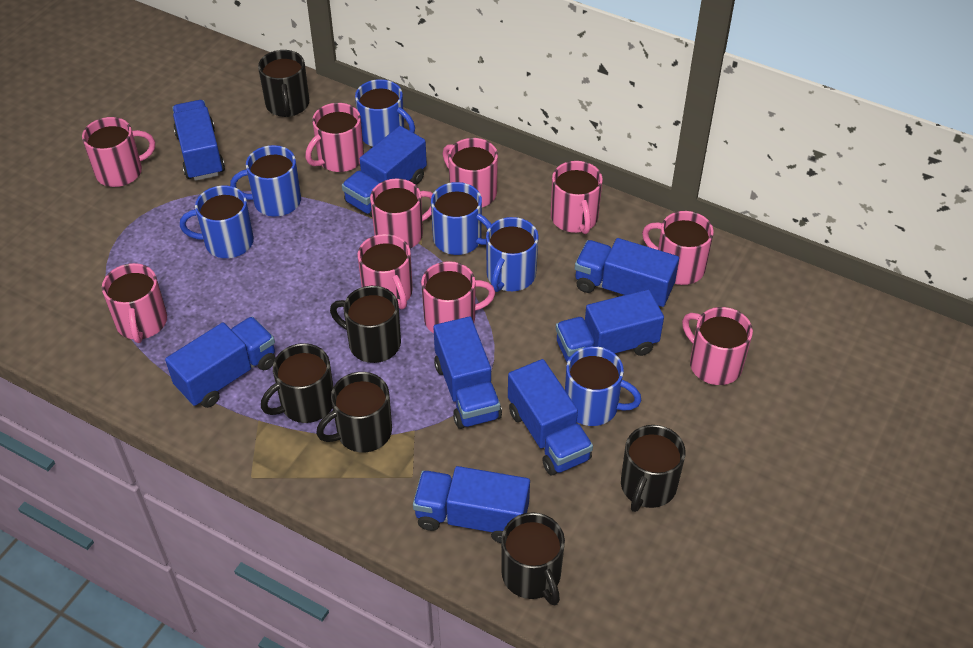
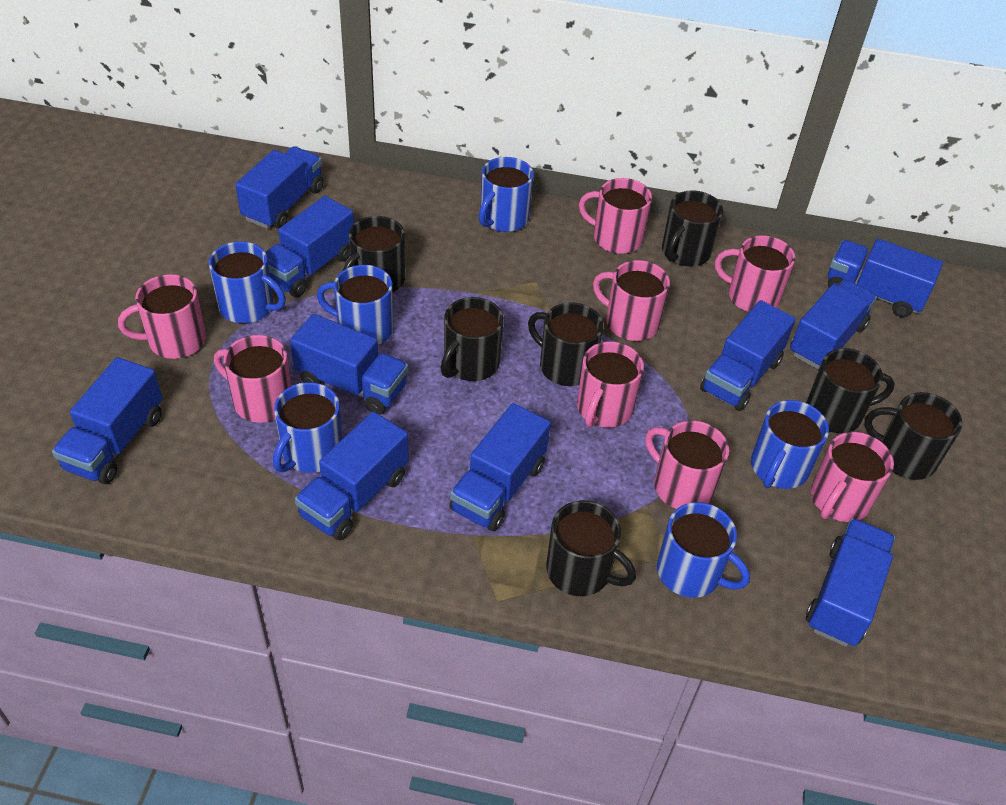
black mug: [258,50,309,117] [261,343,333,423] [316,372,392,453] [330,286,401,363] [501,512,565,605] [621,425,686,512] = 6 -> [343,216,405,292] [441,297,504,381] [528,302,603,386] [546,500,636,596] [662,190,723,267] [806,348,895,433] [864,392,962,480] = 7
blue truck: [165,316,276,408] [172,100,225,181] [342,126,427,217] [413,466,530,543] [433,317,502,429] [508,359,593,475] [556,289,664,362] [575,238,679,307] = 8 -> [52,357,163,484] [235,146,323,229] [265,196,354,297] [290,314,408,415] [295,412,409,540] [449,403,551,531] [700,300,796,411] [790,280,877,369] [806,518,895,647] [828,239,943,318] = 10
pink mug: [82,117,155,187] [102,263,167,343] [305,103,364,172] [357,234,413,309] [370,179,433,249] [421,261,495,333] [443,138,498,207] [551,161,603,234] [642,211,714,285] [682,307,753,385] = 10 -> [118,274,206,359] [214,335,291,423] [577,341,644,428] [579,178,652,254] [593,260,670,341] [645,421,729,509] [715,235,795,312] [811,432,894,522] = 8

